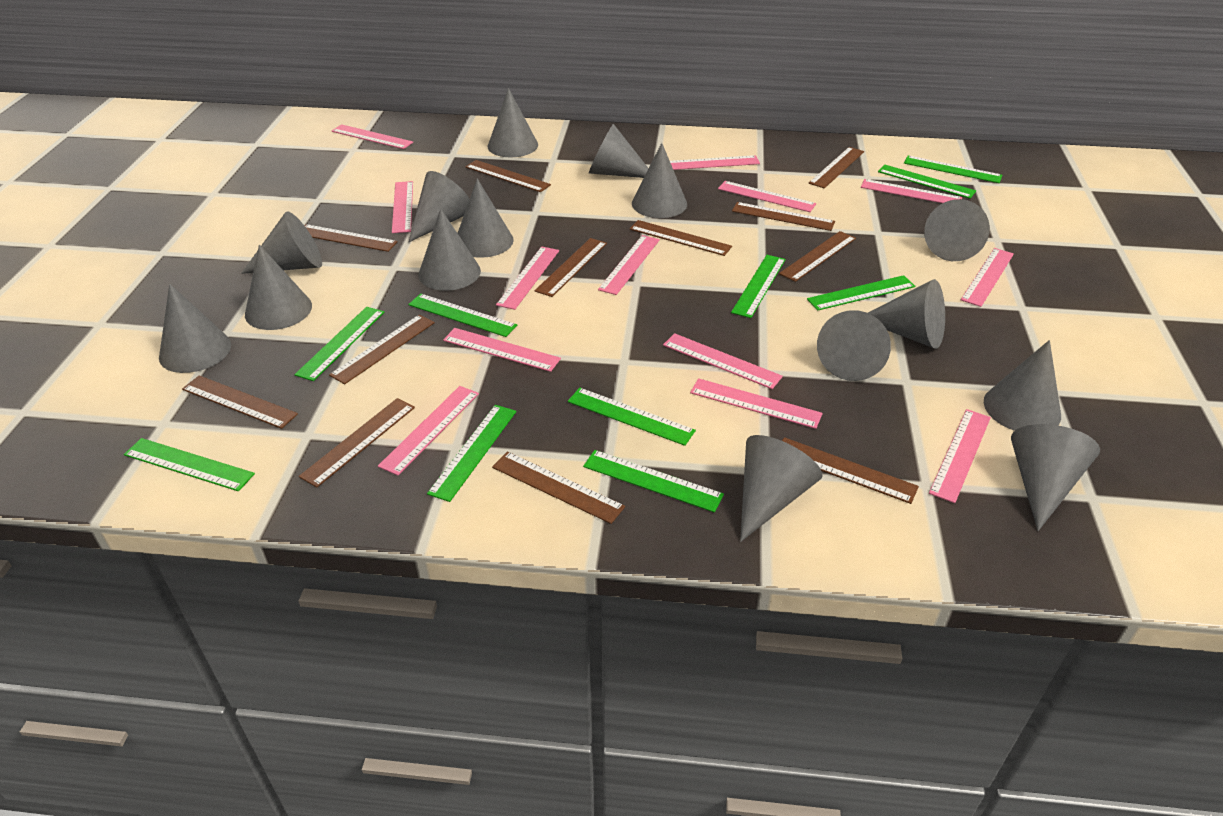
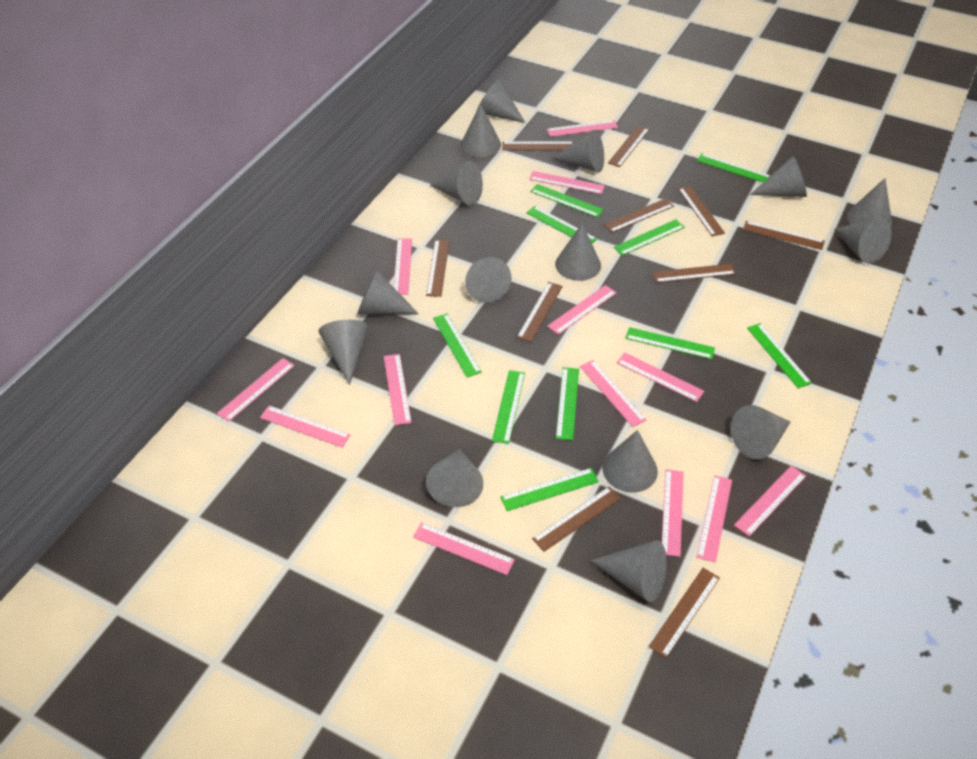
brown ruler: [182,375,298,429] [299,398,415,488] [304,224,397,252] [329,315,435,384] [465,160,551,192] [492,452,625,524] [535,238,607,297] [630,220,732,256] [732,202,835,231] [779,231,856,282] [782,437,919,504] [809,147,864,188] = 12 -> [426,240,450,297] [502,141,574,150] [517,282,563,342] [532,487,621,552] [604,198,674,233] [608,125,650,167] [649,568,720,658] [652,264,736,283] [678,186,725,236] [743,221,825,250] = 10

